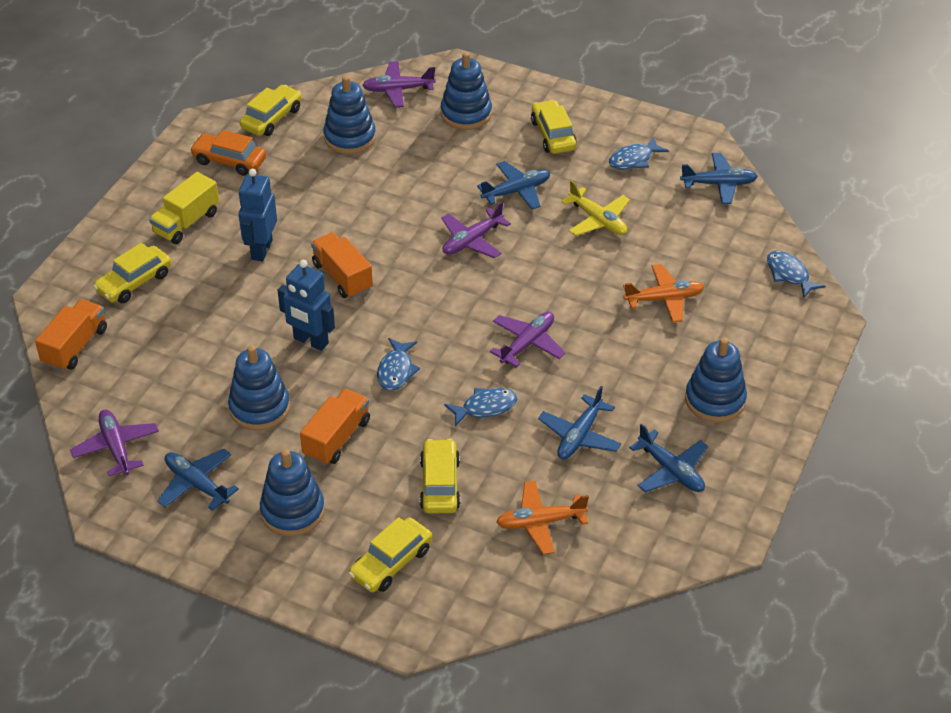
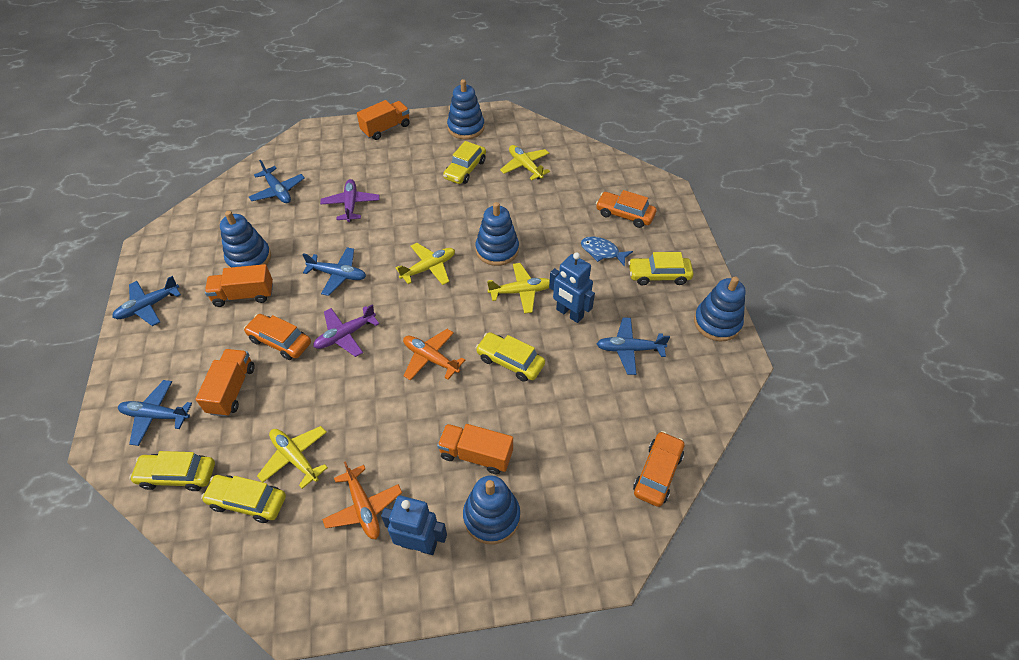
blue fish: [377,338,420,391] [444,388,517,426] [609,137,669,169] [767,251,826,298] = 4 -> [581,237,633,267] = 1
orange car: [190,130,266,176] = 1 -> [244,314,311,360] [596,190,656,228] [633,431,685,507] = 3
orange truck: [35,299,107,371] [300,389,370,465] [311,232,373,298] = 3 -> [195,349,255,417] [205,264,273,307] [357,100,410,140] [437,424,513,474] = 4
purple plane: [70,409,159,476] [362,61,436,107] [441,202,511,258] [490,312,566,367] = 4 -> [313,304,379,357] [320,179,379,222] = 2
yellow plane: [561,180,630,236] = 1 -> [257,426,328,489] [396,243,455,285] [487,263,550,314] [500,145,550,180] = 4
yellow truck: [149,172,219,244] = 1 -> none = 0

